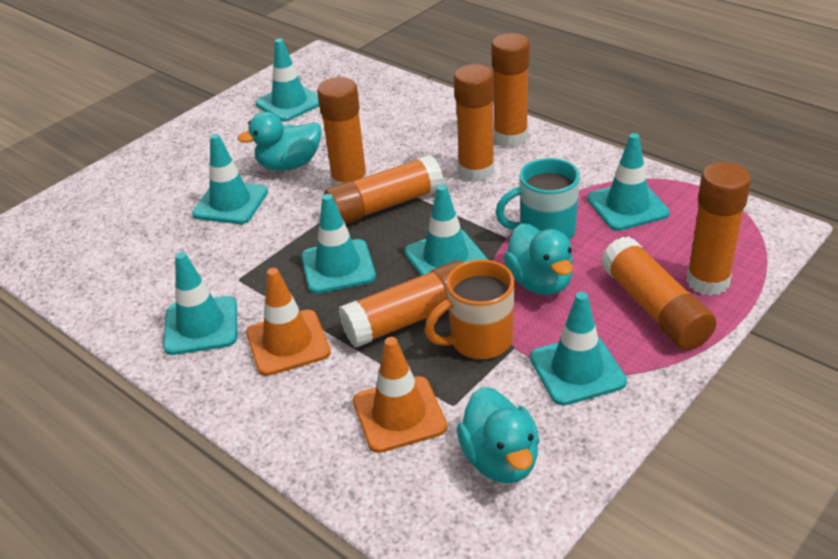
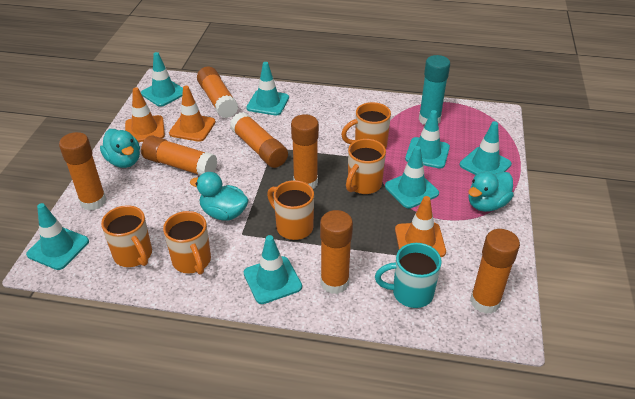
orange mug: [425,259,515,359] = 1 -> [101,205,152,267] [163,211,211,275] [267,180,314,240] [341,102,391,149] [346,139,386,194] = 5
orange traffic cone: [246,268,331,376] [353,337,447,453] = 2 -> [125,87,165,142] [169,86,216,142] [395,196,446,257] = 3
turquoise glue stick: none = 0 -> [419,55,450,125] = 1

